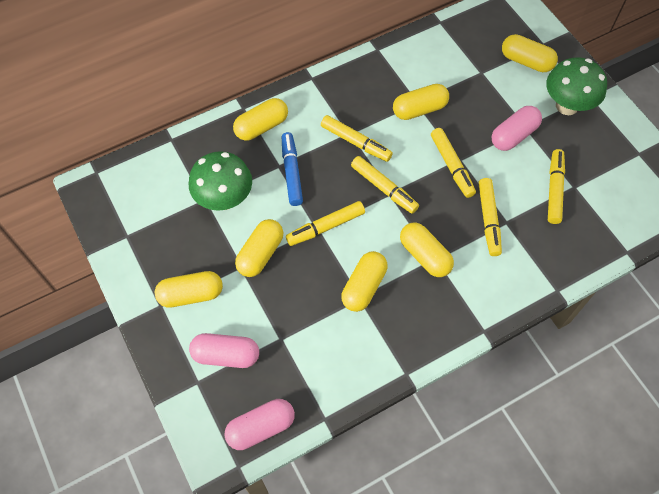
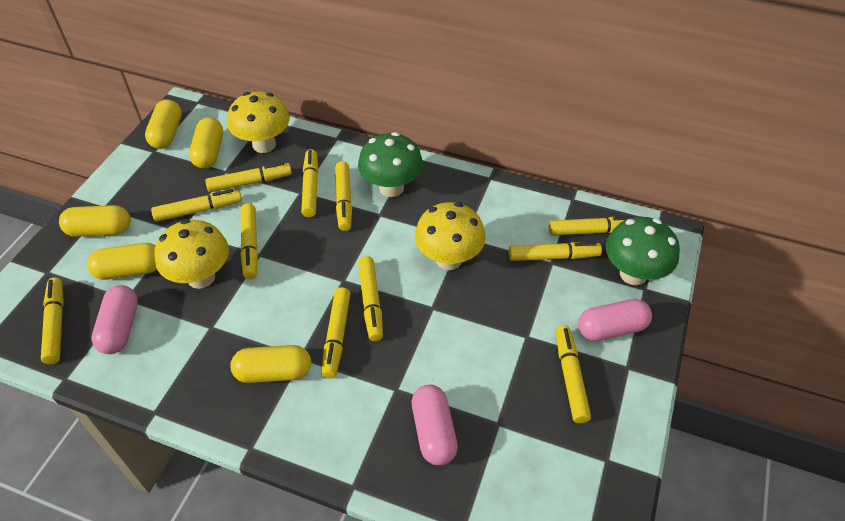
blue marker: [282,132,303,206] = 1 -> none = 0
yellow capsule: [155,271,223,308] [233,98,288,141] [235,219,283,277] [341,251,388,312] [393,84,449,120] [400,223,454,277] [502,34,558,72] = 7 -> [59,205,131,237] [87,243,157,280] [145,99,182,149] [189,117,223,168] [230,345,311,383] = 5
yellow marker: [286,201,365,246] [321,115,393,162] [351,156,419,214] [431,128,476,198] [478,178,502,256] [548,149,565,224] = 6 -> [41,278,64,364] [151,189,242,222] [205,162,292,192] [241,203,258,279] [301,149,318,217] [322,287,351,379] [335,161,352,231] [358,256,383,341] [509,242,602,261] [549,216,634,235] [556,325,591,423] = 11
yellow mushroom: none = 0 -> [154,219,229,289] [228,92,290,153] [415,202,486,270] = 3

